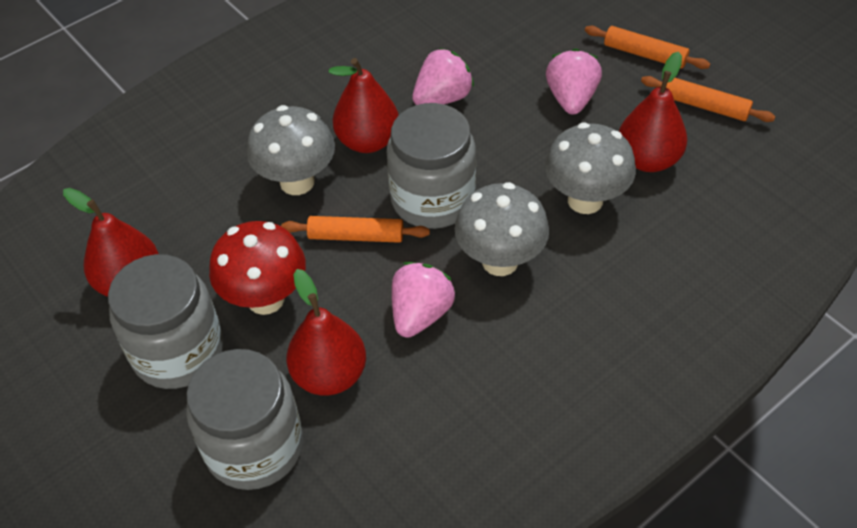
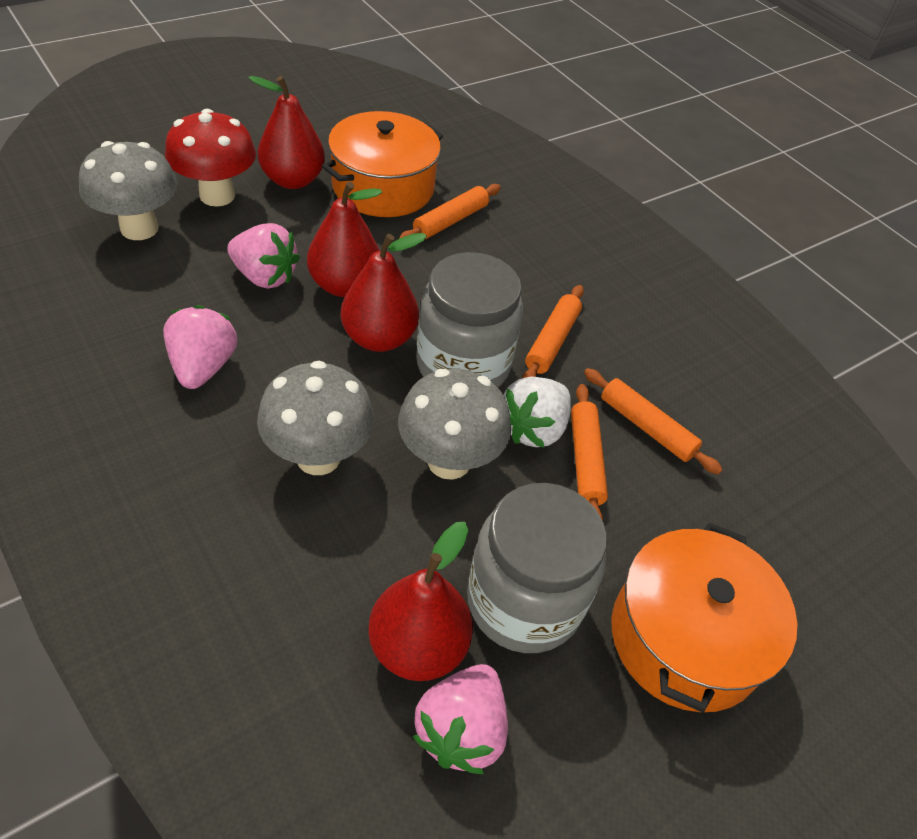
grey jar: [108,254,224,389] [186,349,303,490] [387,103,476,229] = 3 -> [416,252,523,387] [467,483,607,653] = 2
orange pot: none = 0 -> [322,111,443,217] [612,522,797,713] = 2
orange rolling pin: [281,216,430,243] [585,26,710,69] [641,76,776,122] = 3 -> [399,184,501,239] [522,285,584,378] [571,384,608,521] [584,368,723,474] = 4
white strawberry: none = 0 -> [503,377,571,448] = 1

